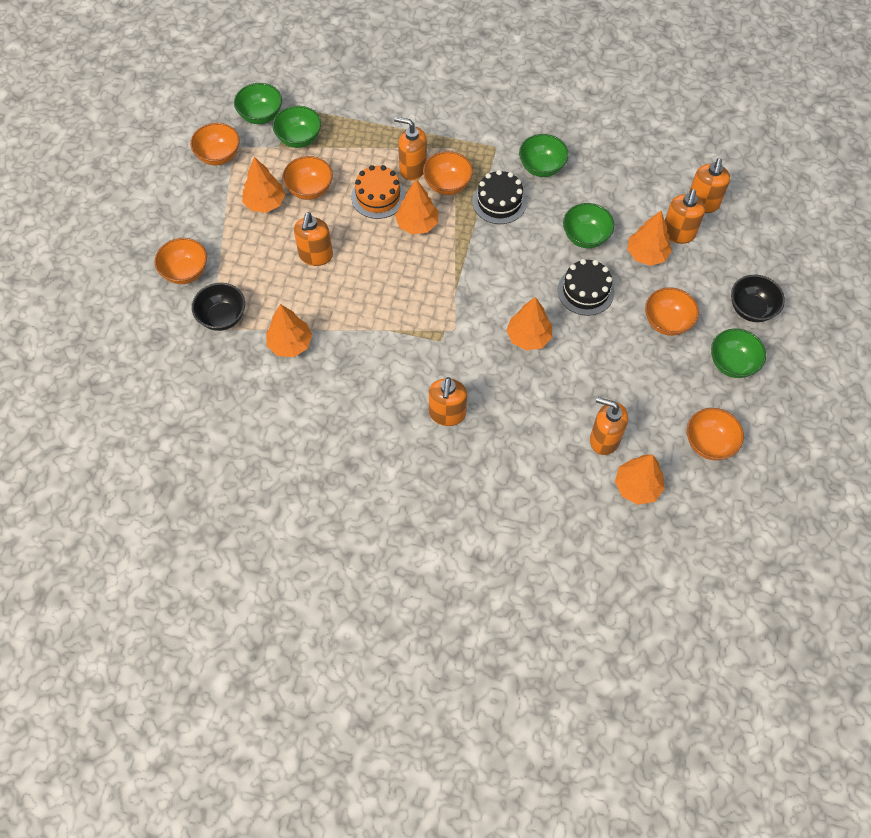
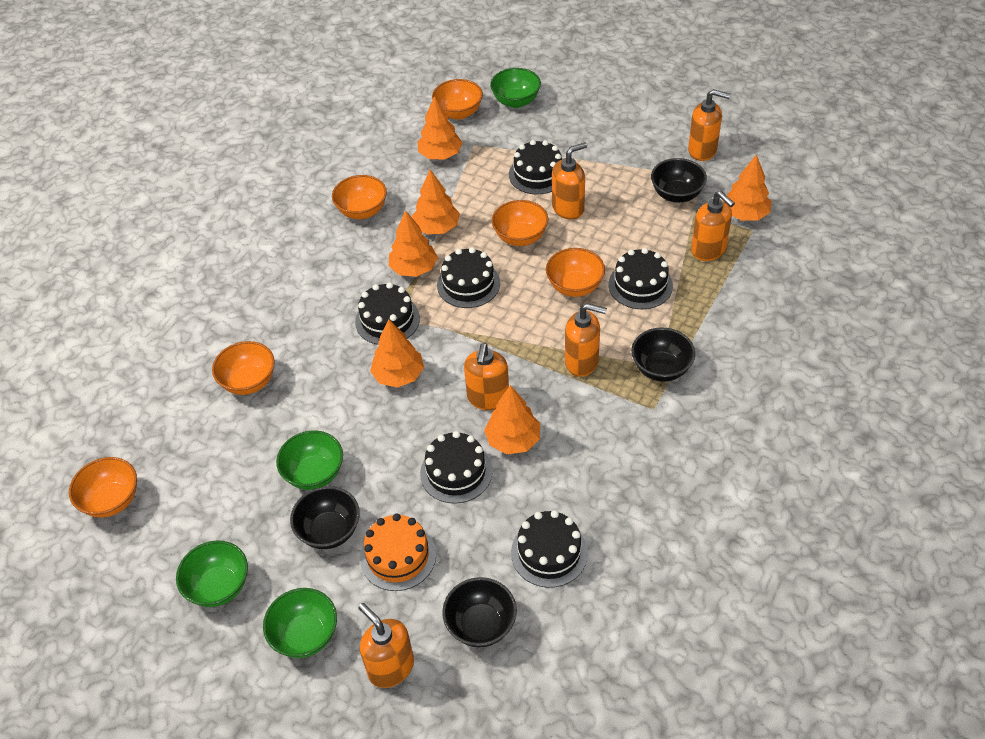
black bowl: [192,283,245,331] [731,275,785,322] = 2 -> [290,486,360,549] [442,577,517,647] [631,327,695,382] [651,158,707,203] = 4
black cake: [472,170,527,224] [557,259,614,316] = 2 -> [355,282,420,345] [420,431,493,504] [437,247,500,308] [509,140,562,195] [511,510,588,588] [609,248,673,309] = 6
green bowl: [234,83,282,124] [273,106,321,148] [519,134,569,177] [563,203,614,248] [711,328,766,378] = 5 -> [176,540,248,607] [263,588,337,658] [276,431,343,490] [490,68,541,108] = 4

